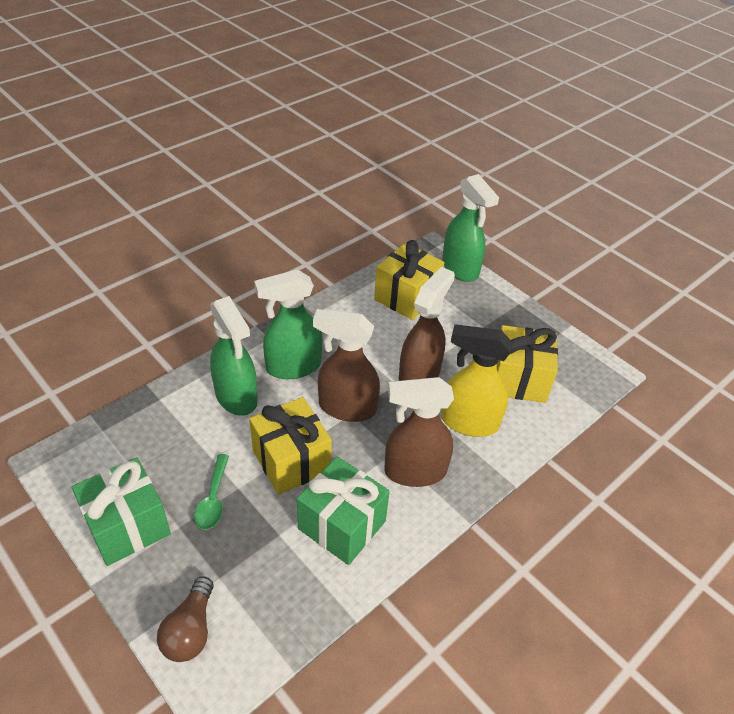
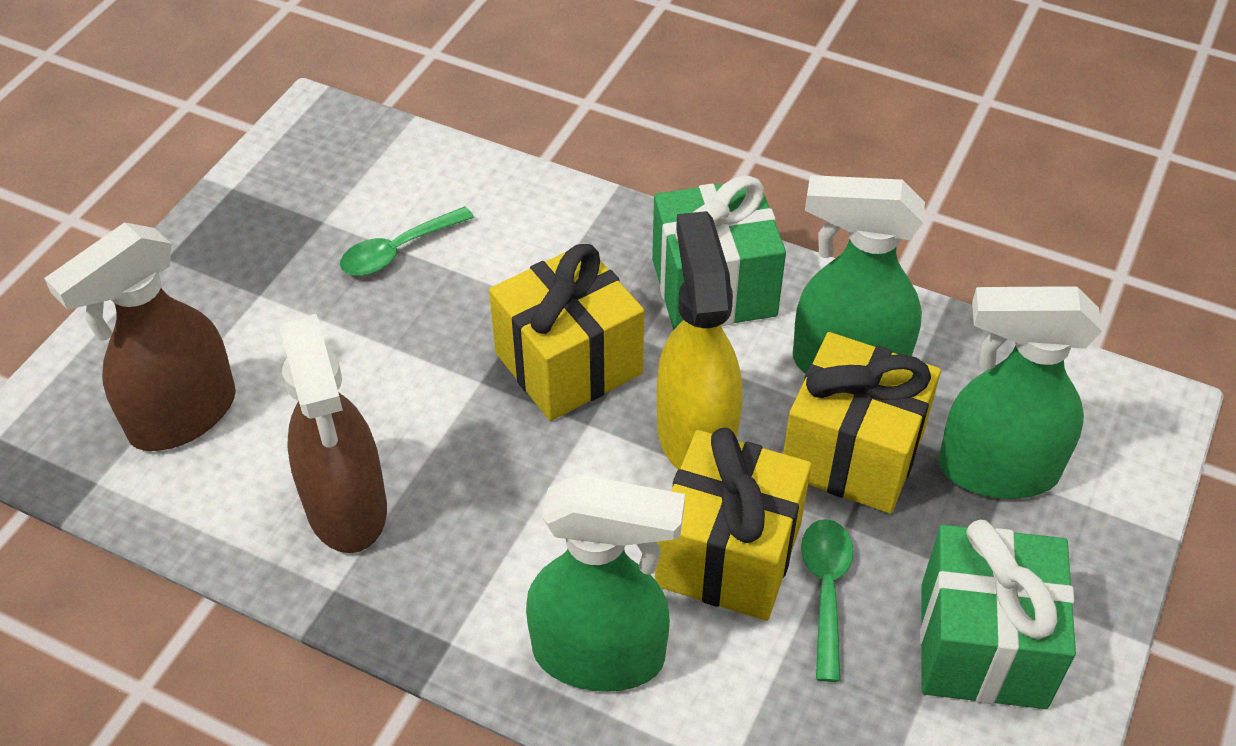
brown light bulb: [157,576,214,662] = 1 -> none = 0
brown spray bottle: [313,309,380,422] [384,377,454,487] [399,267,455,381] = 3 -> [44,222,236,451] [280,313,387,553] = 2
green spoon: [194,454,229,530] = 1 -> [340,206,474,276] [801,519,853,682] = 2

